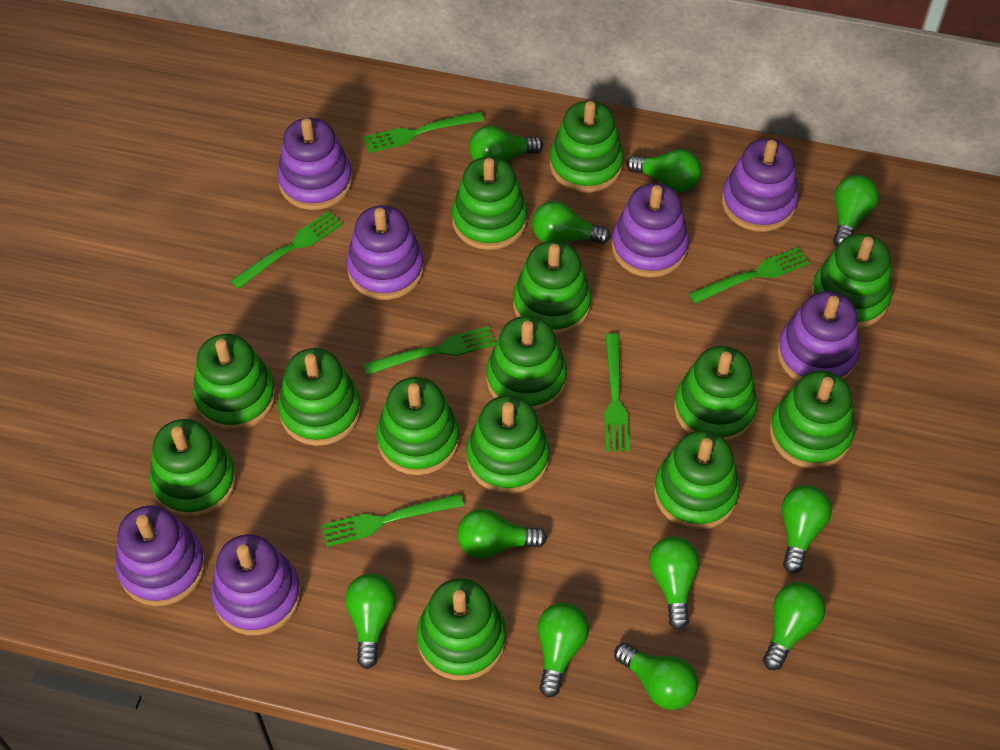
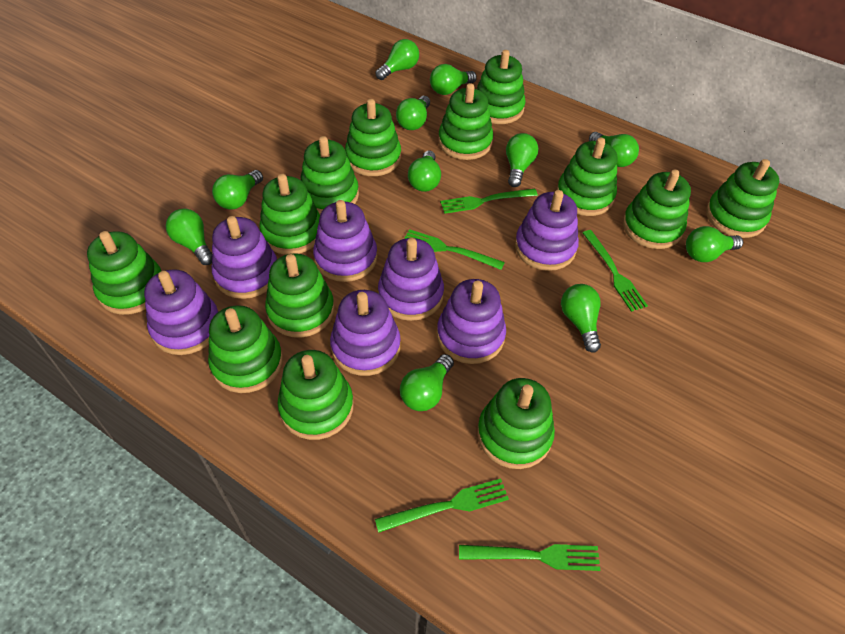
green fork: [231,211,343,289] [322,493,464,547] [363,111,484,153] [363,326,496,375] [604,333,630,451] [689,247,810,304] = 6 -> [375,478,509,533] [404,229,505,270] [440,189,538,214] [459,544,600,571] [583,230,648,312] = 5
green stacking toy: [150,419,236,518] [192,334,276,431] [278,348,361,446] [376,377,460,475] [417,578,506,680] [452,156,527,250] [466,395,550,494] [486,316,567,412] [513,241,591,336] [550,101,624,193] [654,430,740,530] [674,346,757,442] [769,371,855,469] [811,234,892,329] = 14 -> [87,231,161,315] [208,305,283,393] [259,174,320,255] [265,253,335,338] [277,350,354,440] [301,136,359,214] [345,99,401,176] [438,83,493,160] [477,50,526,124] [477,378,555,469] [557,138,618,216] [623,170,691,249] [706,159,779,238] = 13

